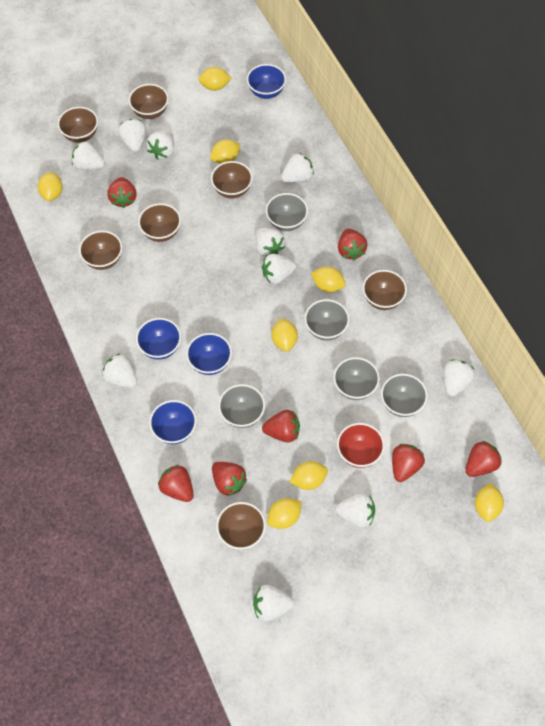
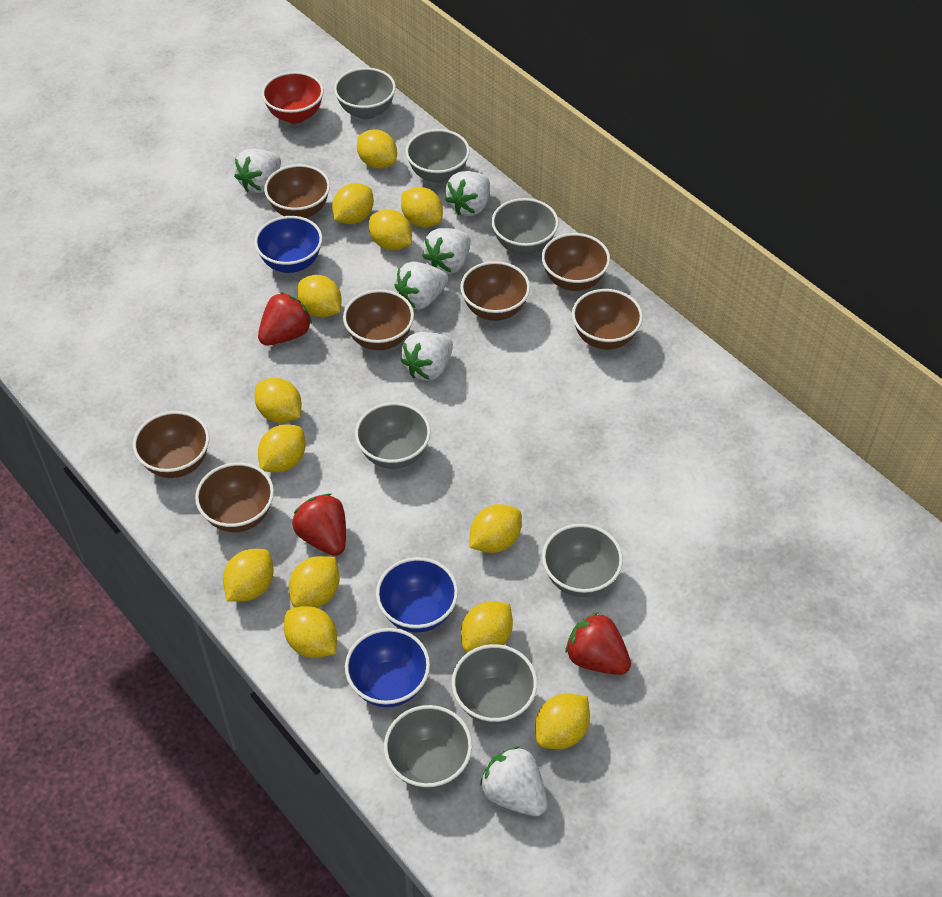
blue bowl: [136,318,181,360] [149,400,197,444] [186,333,232,375] [247,64,286,99] = 4 -> [254,216,322,273] [345,628,430,707] [376,557,458,633] = 3
grey bowl: [218,384,265,428] [266,193,308,231] [305,299,349,341] [333,357,380,400] [381,374,428,417] = 5 -> [334,68,396,119] [355,402,431,469] [384,705,472,789] [405,129,470,183] [452,644,537,725] [491,198,559,254] [542,524,623,597] = 7
red strawberry: [107,177,137,208] [158,465,194,502] [212,462,247,496] [262,410,300,442] [338,229,368,260] [392,444,425,482] [465,441,501,477] = 7 -> [258,292,312,346] [292,494,346,556] [565,612,631,675] = 3
white strawberry: [72,141,105,170] [102,353,137,388] [118,119,146,152] [147,131,174,160] [253,585,294,621] [256,228,285,257] [262,254,296,284] [281,153,314,183] [336,493,375,527] [443,359,475,396] = 10 -> [234,149,281,193] [394,262,448,310] [400,332,453,381] [422,228,470,274] [445,171,490,216] [480,746,547,816] = 6
yellow lemon: [38,172,63,201] [198,67,231,91] [210,139,241,164] [267,498,302,529] [271,318,298,352] [290,461,328,490] [311,266,346,292] [475,483,504,522] = 8 -> [223,549,274,602] [254,378,302,423] [258,424,306,472] [284,606,337,658] [289,556,339,608] [297,275,342,318] [332,183,374,224] [357,129,397,169] [369,209,412,250] [401,187,443,228] [461,601,513,653] [469,504,522,553] [535,694,590,749] = 13

